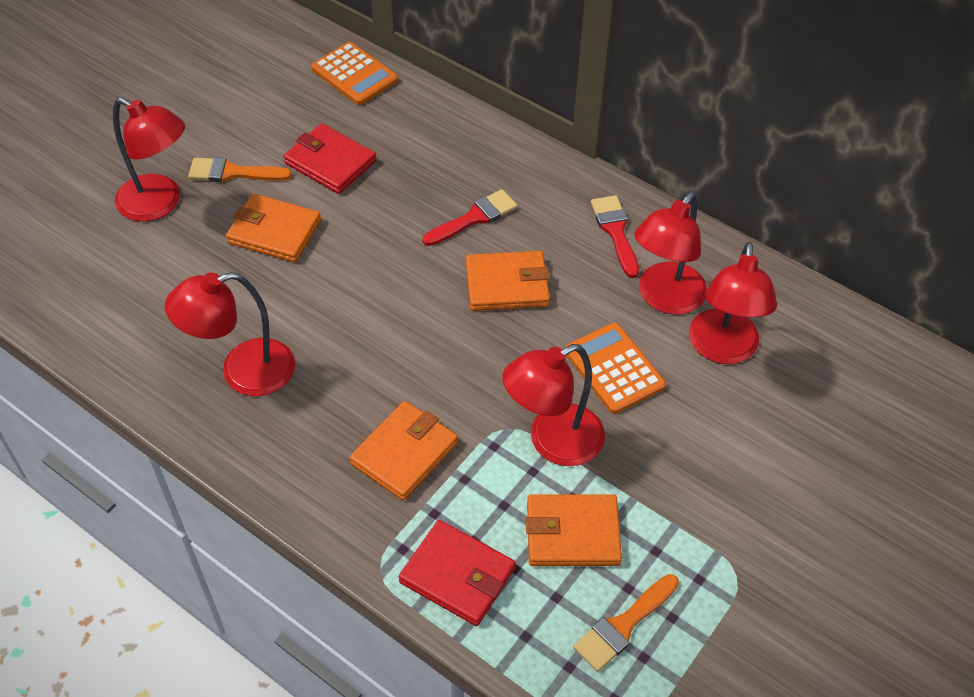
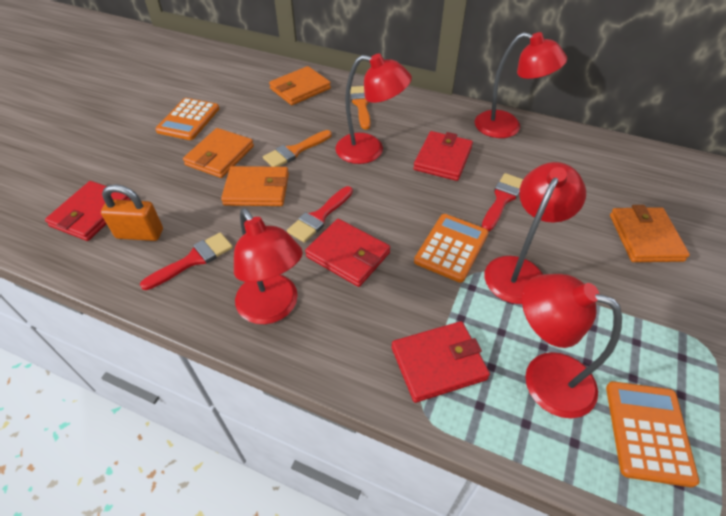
orange calculator: [311,42,398,105] [565,323,666,414] = 2 -> [155,98,219,140] [414,214,489,282] [606,381,699,487] = 3
orange padlock: none = 0 -> [101,184,163,241] = 1
red brush: [422,189,518,246] [591,195,639,278] = 2 -> [140,232,233,290] [287,186,353,243] [482,173,523,231] = 3
red wallet: [283,123,376,194] [399,520,516,626] = 2 -> [45,181,131,241] [305,219,390,287] [391,321,490,403] [413,131,473,181] = 4

